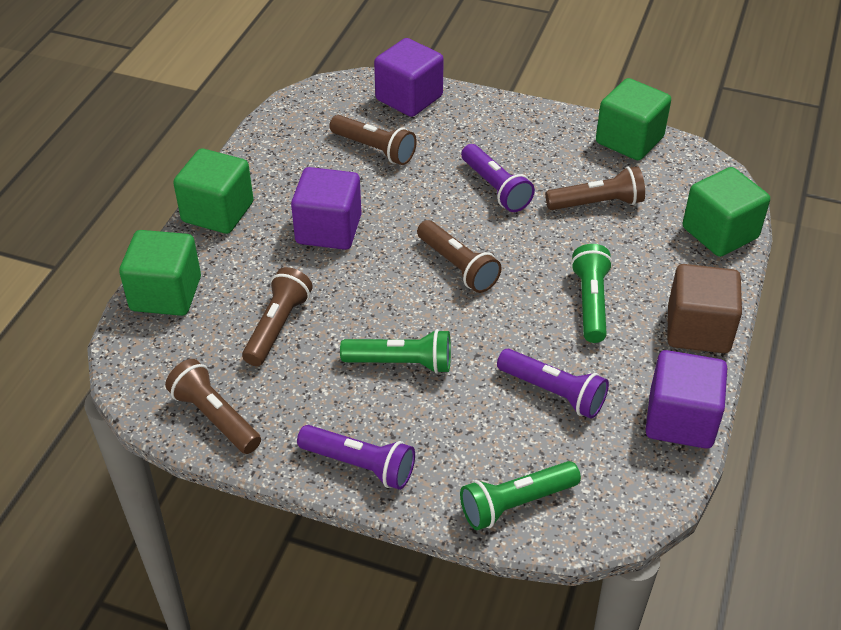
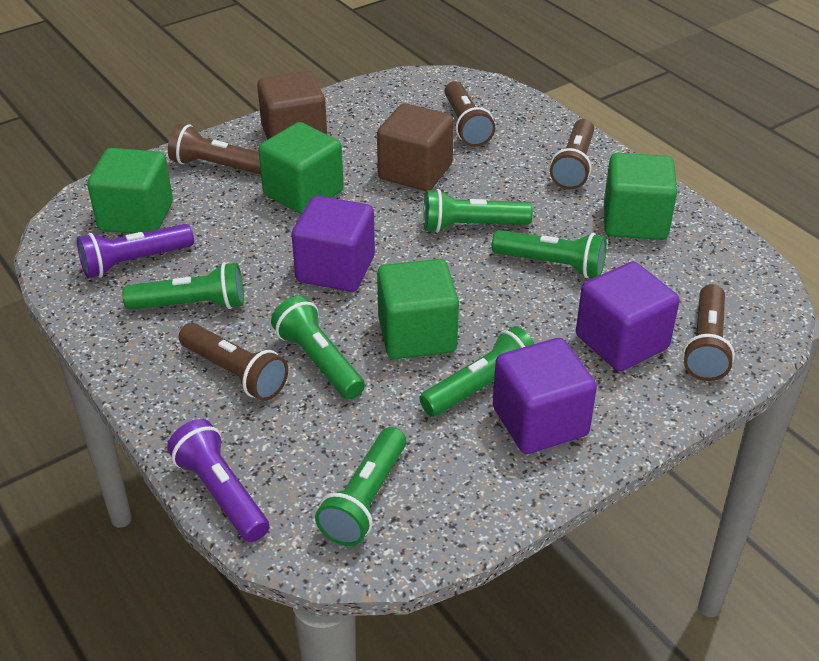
brown cube: [667,264,742,353] = 1 -> [257,71,327,140] [377,103,454,191] = 2
green flashlight: [340,329,451,374] [460,461,581,530] [571,244,613,343] = 3 -> [122,262,244,310] [271,296,365,399] [315,427,406,546] [419,326,535,417] [423,189,533,233] [492,230,607,278] = 6
purple flashlight: [297,425,415,490] [461,144,535,212] [497,349,609,419] = 3 -> [77,224,194,278] [167,419,269,542] = 2

